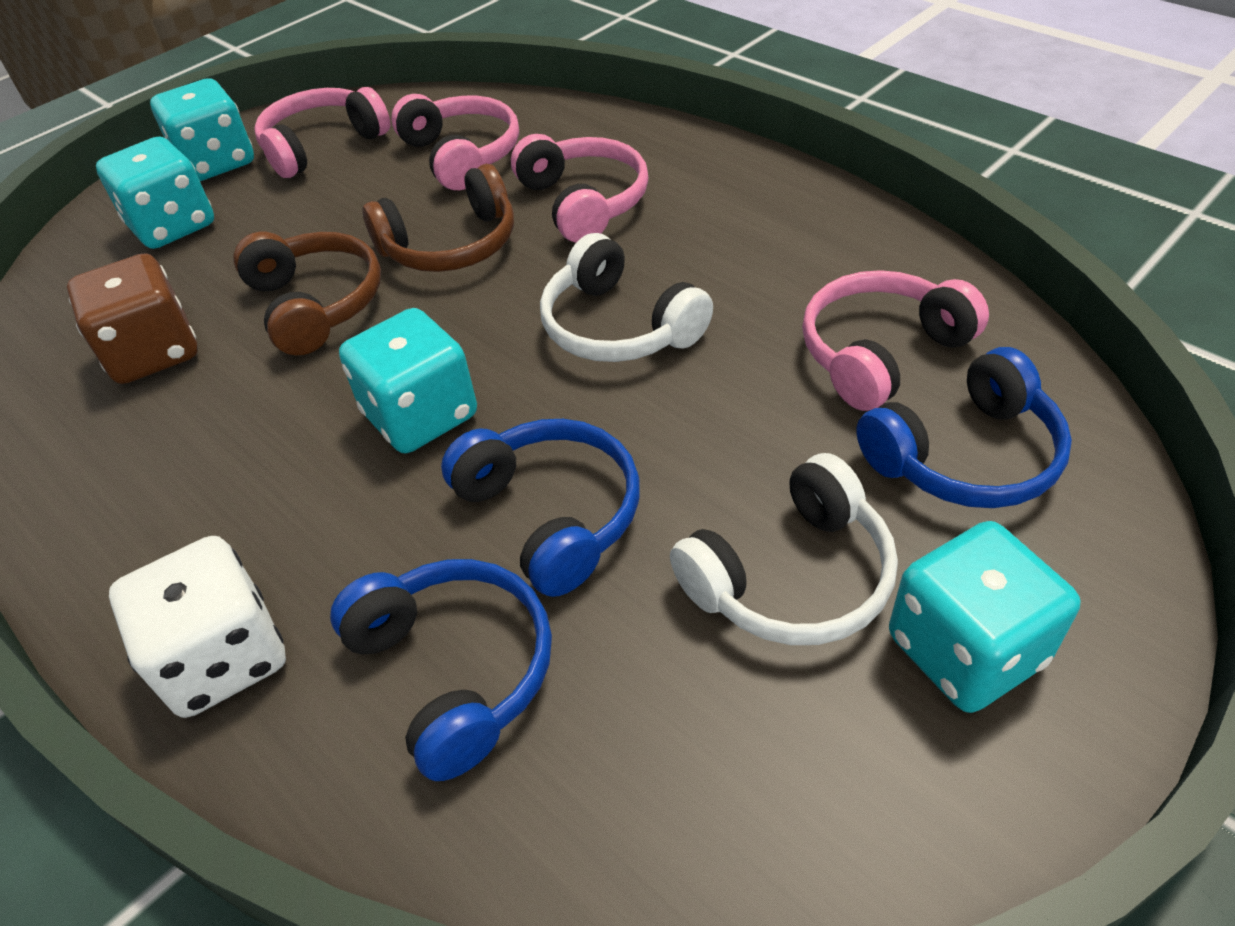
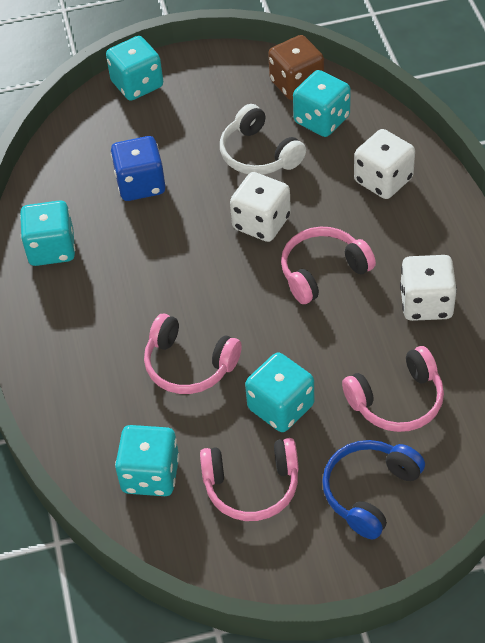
blue dice: none = 0 -> [111,136,166,201] = 1
blue headphones: [330,559,552,781] [441,419,639,597] [856,347,1072,508] = 3 -> [322,440,425,539] = 1
brown headphones: [233,232,381,355] [362,164,514,272] = 2 -> none = 0
turquoise dice: [96,136,214,249] [150,78,254,181] [339,308,477,453] [889,521,1081,713] = 4 -> [20,200,75,266] [106,36,163,101] [115,425,179,496] [245,353,314,432] [293,70,351,137] = 5
white dice: [109,536,286,718] = 1 -> [230,172,291,242] [354,129,415,199] [400,255,457,321] = 3
white headphones: [540,233,713,362] [670,453,898,645] = 2 -> [220,104,306,175] = 1

